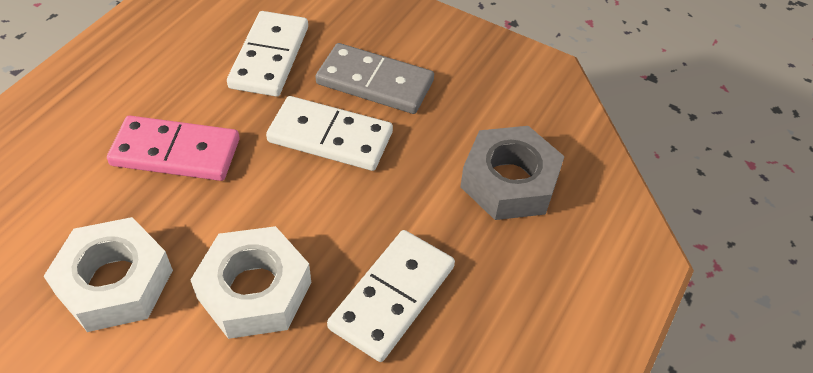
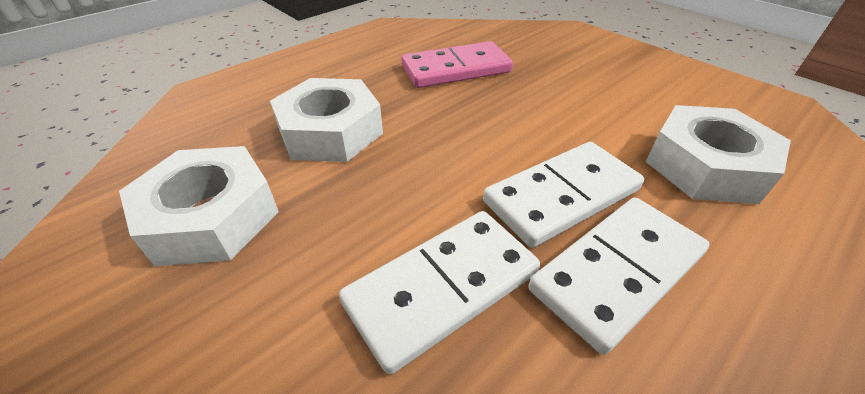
grey domino: [315,43,434,114] = 1 -> none = 0
grey nut: [460,126,565,220] = 1 -> none = 0
white nut: [44,217,173,332] [190,226,311,339] = 2 -> [119,146,279,266] [270,78,383,162] [646,105,791,204] = 3

